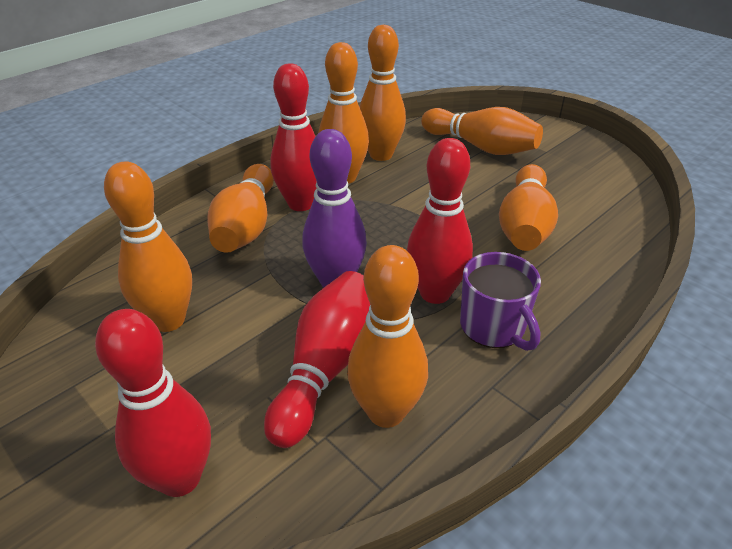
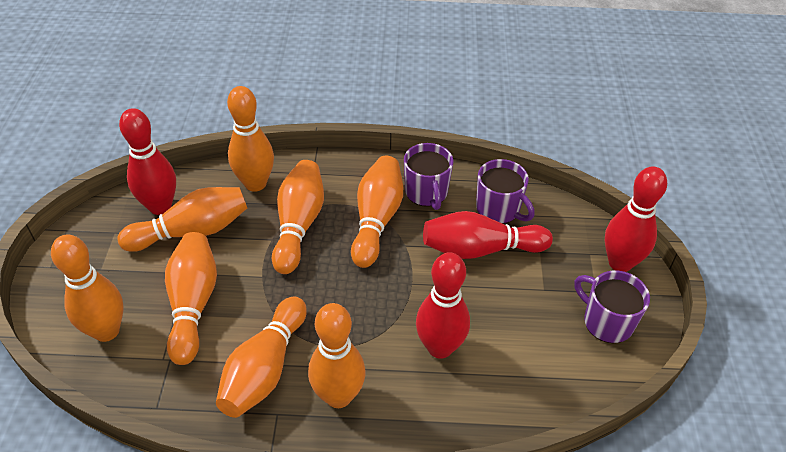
orange bowling pin: [104,161,192,332] [207,164,274,253] [318,42,369,184] [347,245,428,428] [360,25,406,161] [421,107,543,155] [499,164,558,251] = 7 -> [51,234,124,342] [117,187,247,252] [165,232,217,365] [216,296,307,418] [227,86,274,192] [272,160,324,274] [308,303,366,408] [351,156,403,268] = 8
purple bowling pin: [302,129,367,288] = 1 -> none = 0
purple mug: [460,252,541,351] = 1 -> [404,143,453,210] [476,159,535,224] [574,270,650,343] = 3

